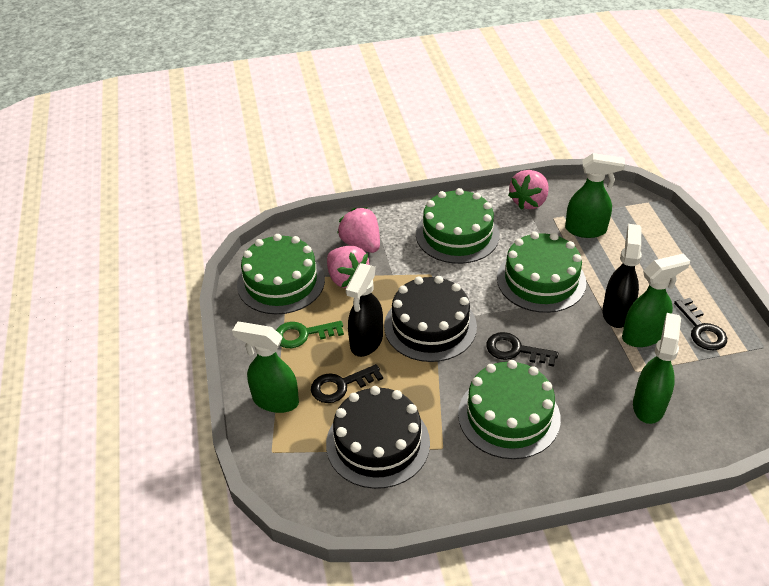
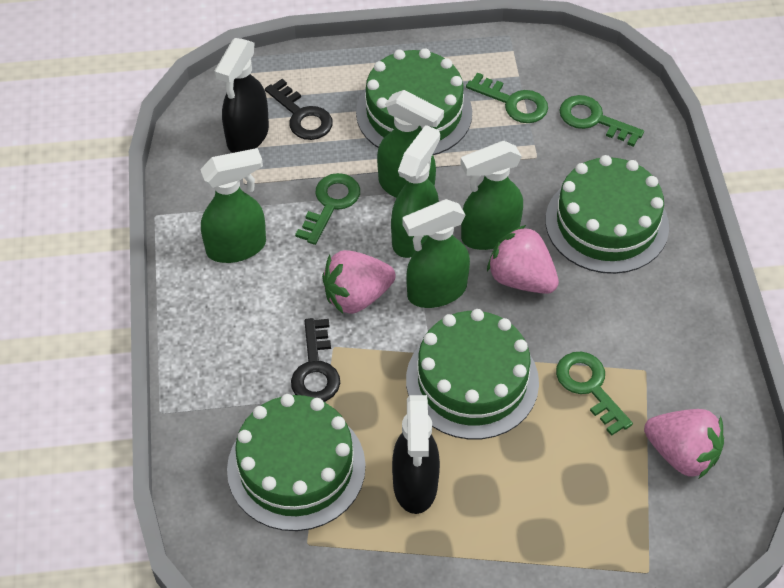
black cake: [326,386,430,489] [384,276,477,362] = 2 -> none = 0
black key: [311,364,383,403] [486,332,558,367] [674,298,727,350] = 3 -> [265,79,333,140] [291,318,340,402] = 2
green key: [276,321,344,348] = 1 -> [295,173,360,245] [466,72,548,123] [556,352,633,436] [560,95,644,147] = 4
green spray bottle: [232,322,299,413] [565,153,625,238] [622,254,690,347] [633,313,681,424] = 4 -> [200,148,266,263] [377,90,444,198] [391,125,440,258] [402,199,470,308] [460,141,523,250] = 5

